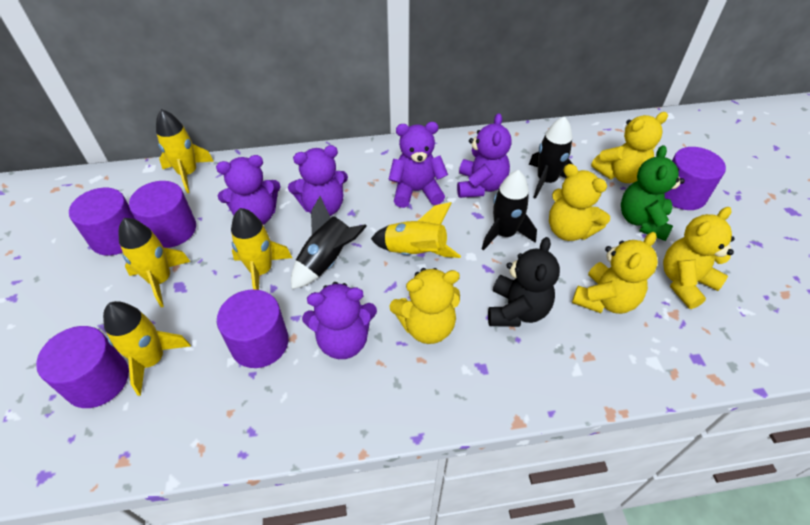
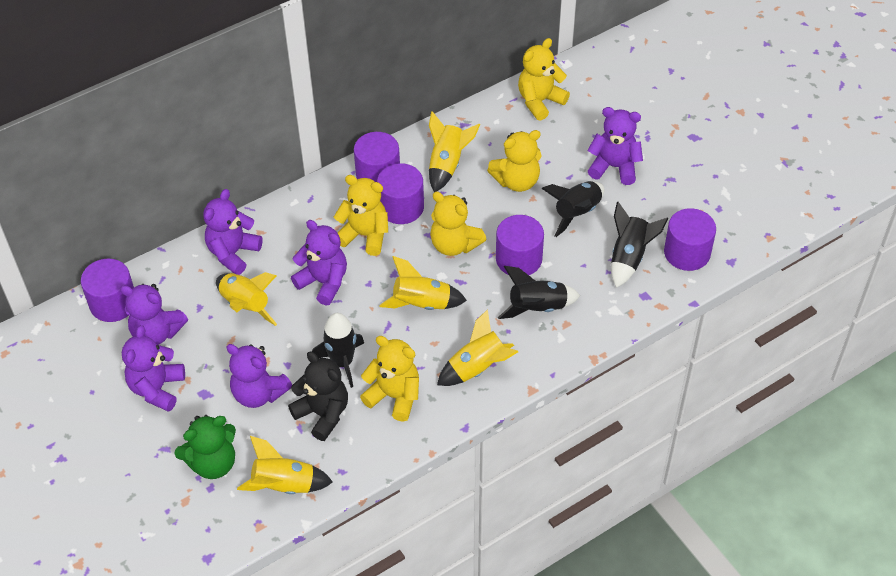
black rocket: [291,196,367,289] [482,170,537,251] [529,116,572,199] = 3 -> [312,313,364,388] [498,266,580,319] [541,181,604,237] [611,202,668,288] = 4
purple teddy bear: [216,155,281,225] [288,145,348,216] [302,282,377,359] [388,122,448,208] [457,113,512,198] = 5 -> [120,284,188,345] [122,325,185,412] [203,189,263,275] [226,344,292,408] [291,220,347,306] [587,107,643,185] = 6

